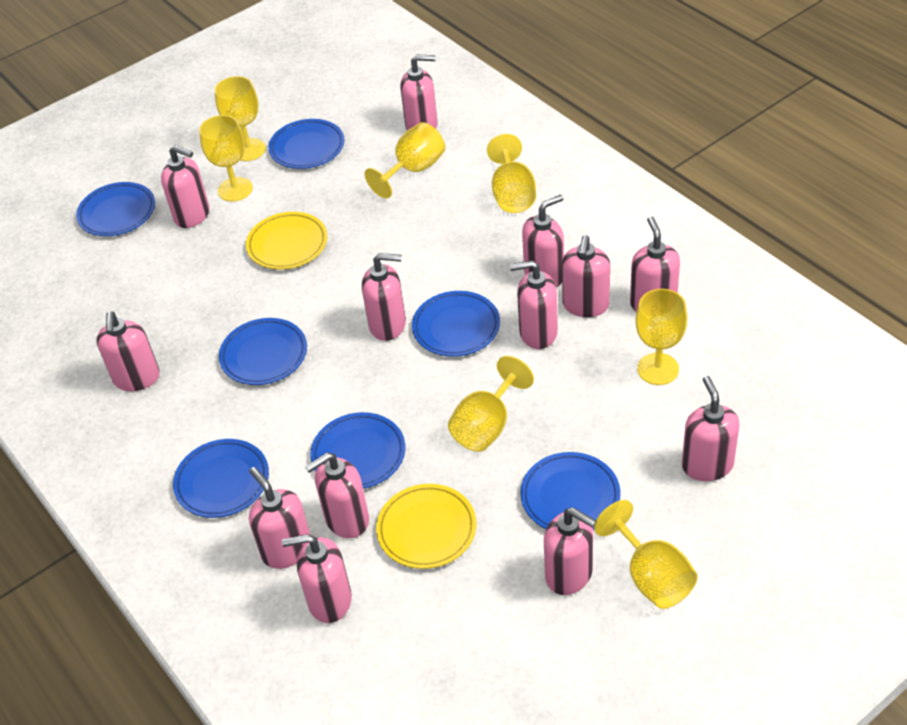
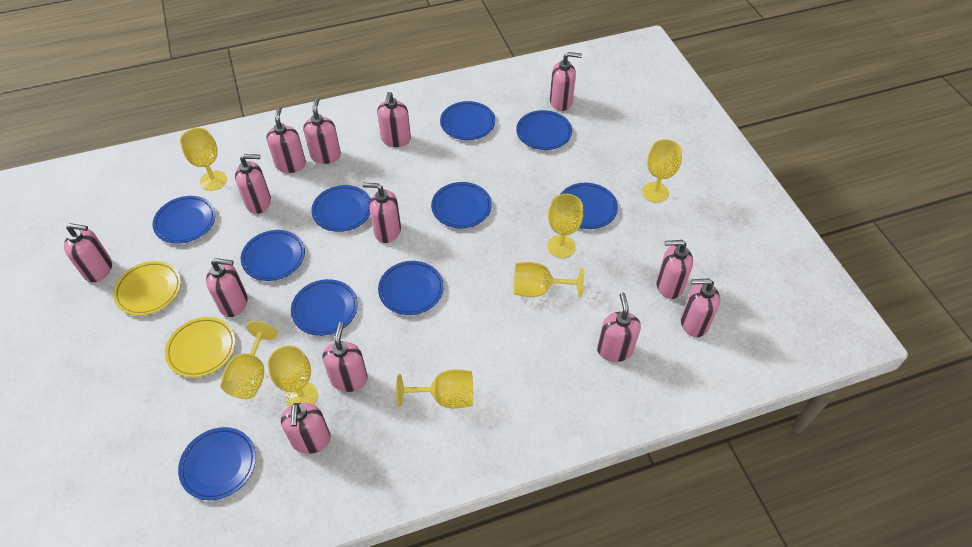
blue plate: [76,182,155,236] [173,439,269,518] [219,318,307,385] [269,119,345,169] [310,412,405,489] [412,291,500,357] [520,452,621,530] = 7 -> [153,196,216,244] [178,427,256,500] [241,230,305,281] [291,279,358,336] [311,185,371,232] [378,261,444,315] [431,182,492,228] [440,101,495,140] [516,110,572,150] [561,183,618,229] = 10

